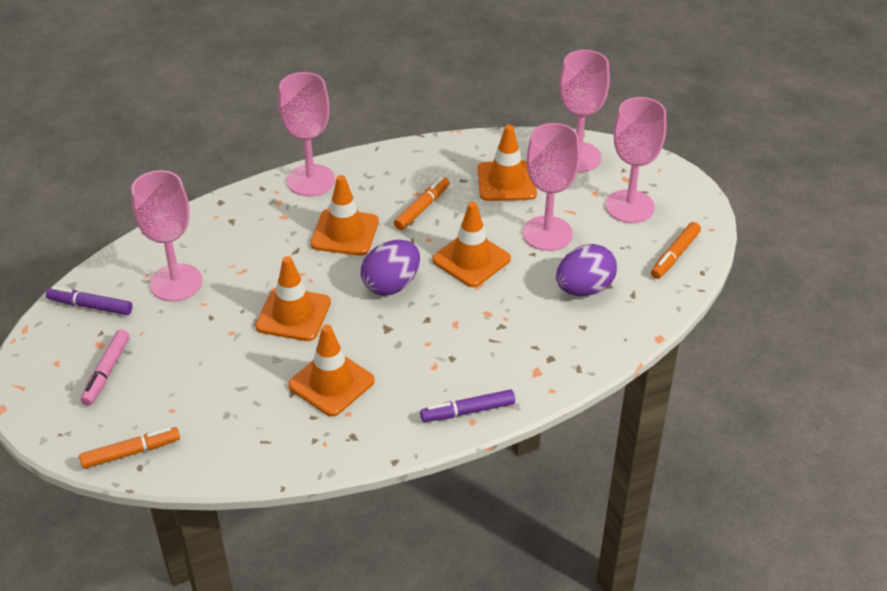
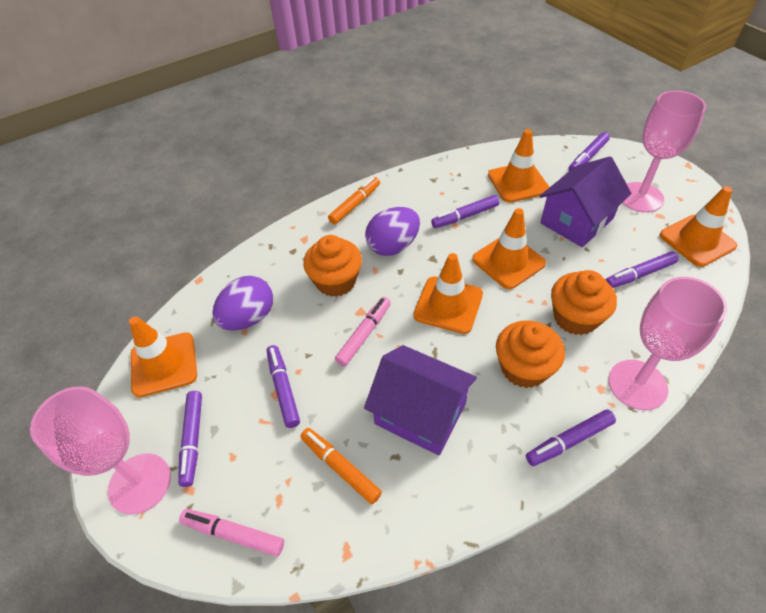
orange cupcake: none = 0 -> [303,235,362,297] [496,321,565,388] [551,270,617,335] = 3
orange marker: [79,427,180,469] [394,177,450,230] [651,222,701,279] = 3 -> [300,428,382,504] [328,177,380,224] = 2
pink goblet: [131,170,202,301] [278,72,335,196] [523,123,580,251] [560,50,610,172] [605,97,666,223] = 5 -> [30,386,171,515] [608,277,727,410] [622,90,706,212] = 3
pink marker: [81,330,130,406] = 1 -> [179,509,284,557] [335,297,391,366] = 2
purple house: none = 0 -> [364,345,477,456] [540,156,632,247] = 2
purple marker: [46,286,132,315] [420,389,515,422] = 2 -> [178,391,202,487] [267,345,300,428] [431,195,500,228] [526,409,616,466] [568,132,610,171] [605,251,679,288] = 6

